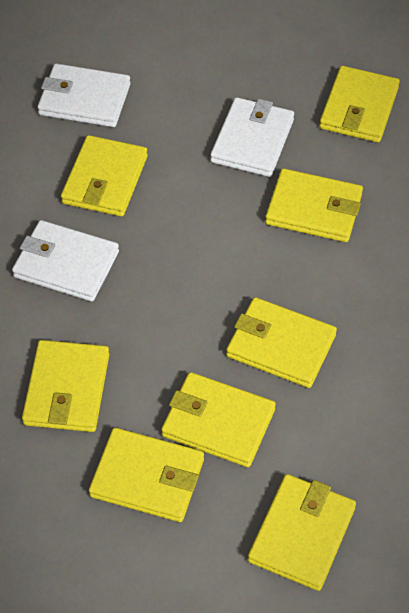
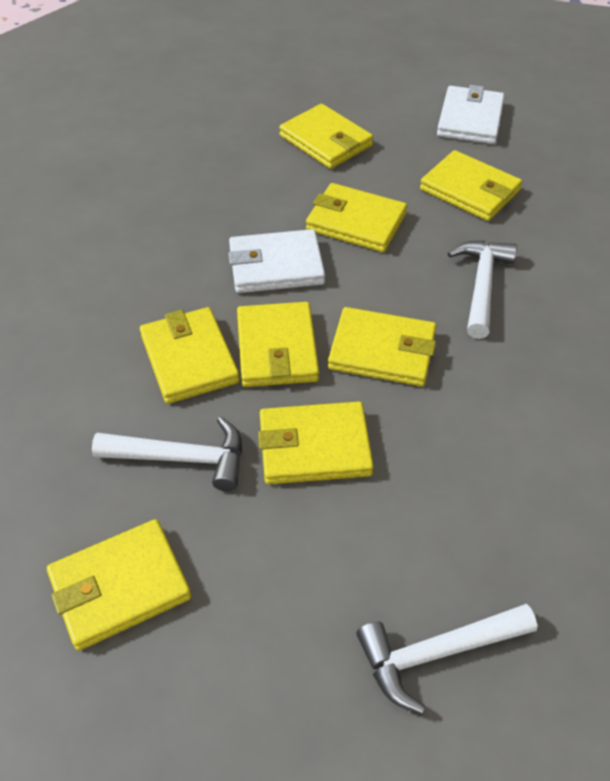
white hammer: none = 0 -> [92,417,242,491] [356,604,537,714] [447,241,517,339] = 3
white wallet: [12,220,119,301] [37,64,131,127] [210,97,294,177] = 3 -> [228,229,325,293] [437,85,505,144] = 2

